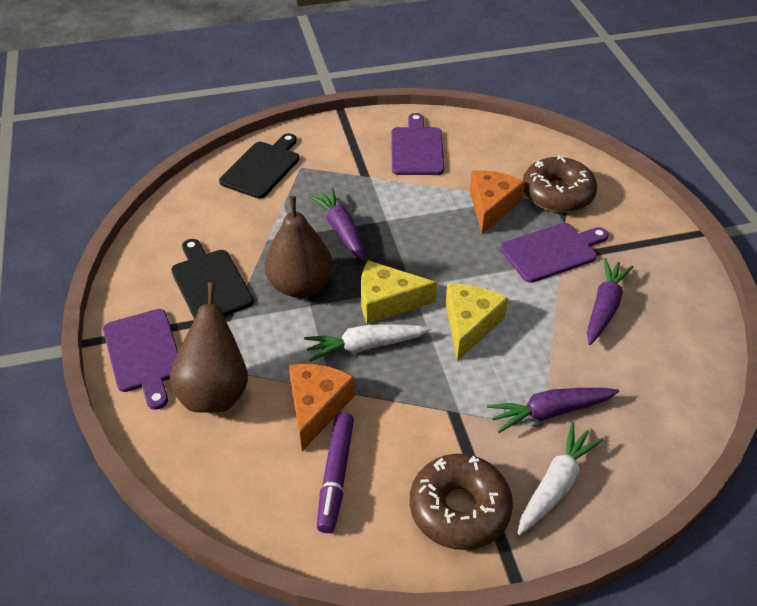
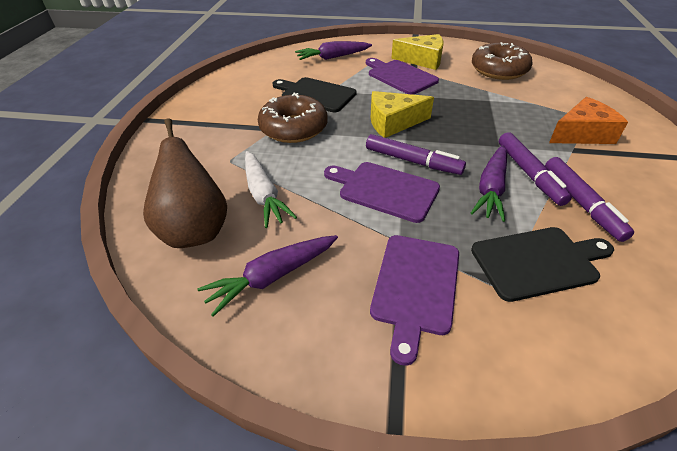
brown pear: [170,282,248,413] [265,196,333,298] = 2 -> [143,118,227,248] = 1
orange cheese: [289,364,355,451] [470,170,525,234] = 2 -> [549,97,628,144] = 1
purple marker: [317,412,354,533] = 1 -> [366,134,466,175] [499,132,572,206] [545,157,634,242] = 3
white carrot: [304,324,431,362] [518,422,604,535] = 2 -> [245,151,297,228] = 1

